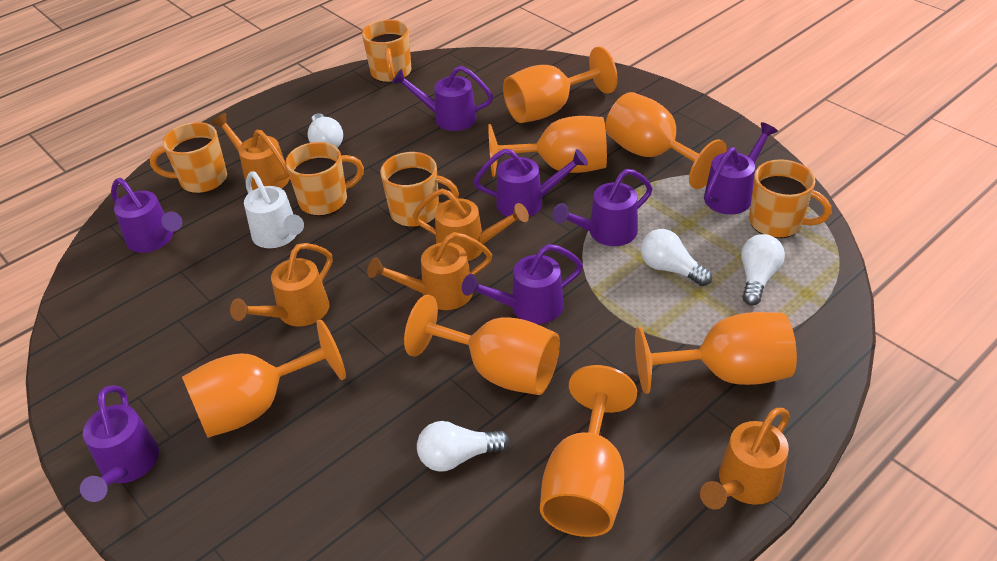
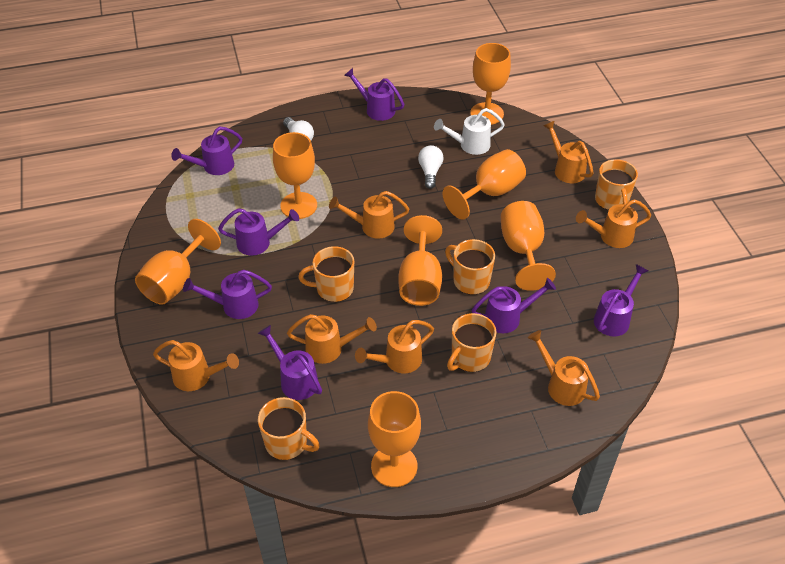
orange watering can: [211,113,290,190] [230,243,332,326] [367,232,492,310] [413,188,529,261] [700,408,790,509] = 5 -> [153,340,239,391] [287,314,377,364] [329,191,409,239] [355,320,434,373] [528,330,600,406] [544,121,593,183] [576,199,651,248] = 7
white light bulb: [308,113,343,148] [417,421,509,472] [641,229,712,286] [741,234,785,305] = 4 -> [283,117,314,140] [418,145,443,189] = 2

